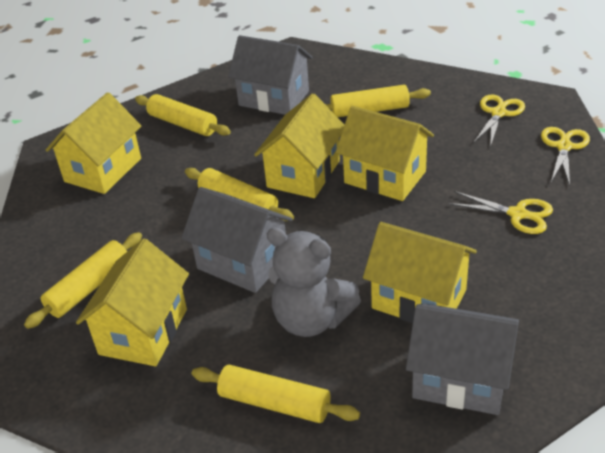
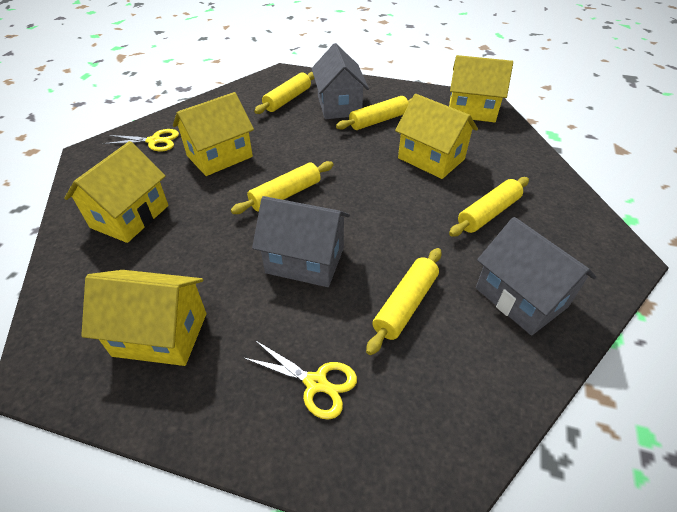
grey teddy bear: [267,227,361,337] = 1 -> none = 0
yellow scissors: [448,191,553,234] [473,95,525,147] [541,127,590,186] = 3 -> [102,129,179,151] [244,340,357,420] = 2

